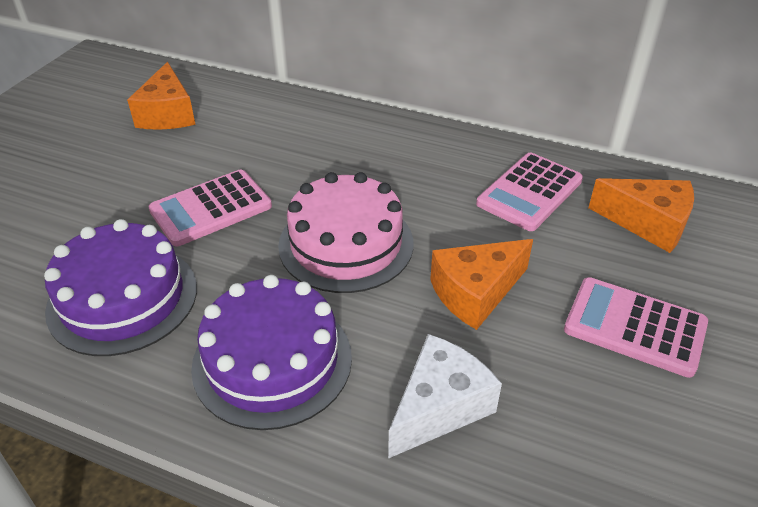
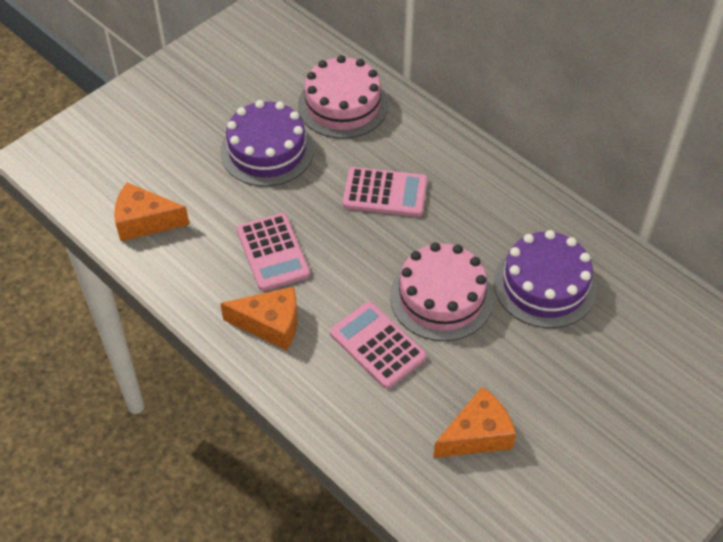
pink cake: [278,172,414,293] = 1 -> [298,55,388,139] [390,242,493,341] = 2
white cheese: [388,334,502,459] = 1 -> none = 0

